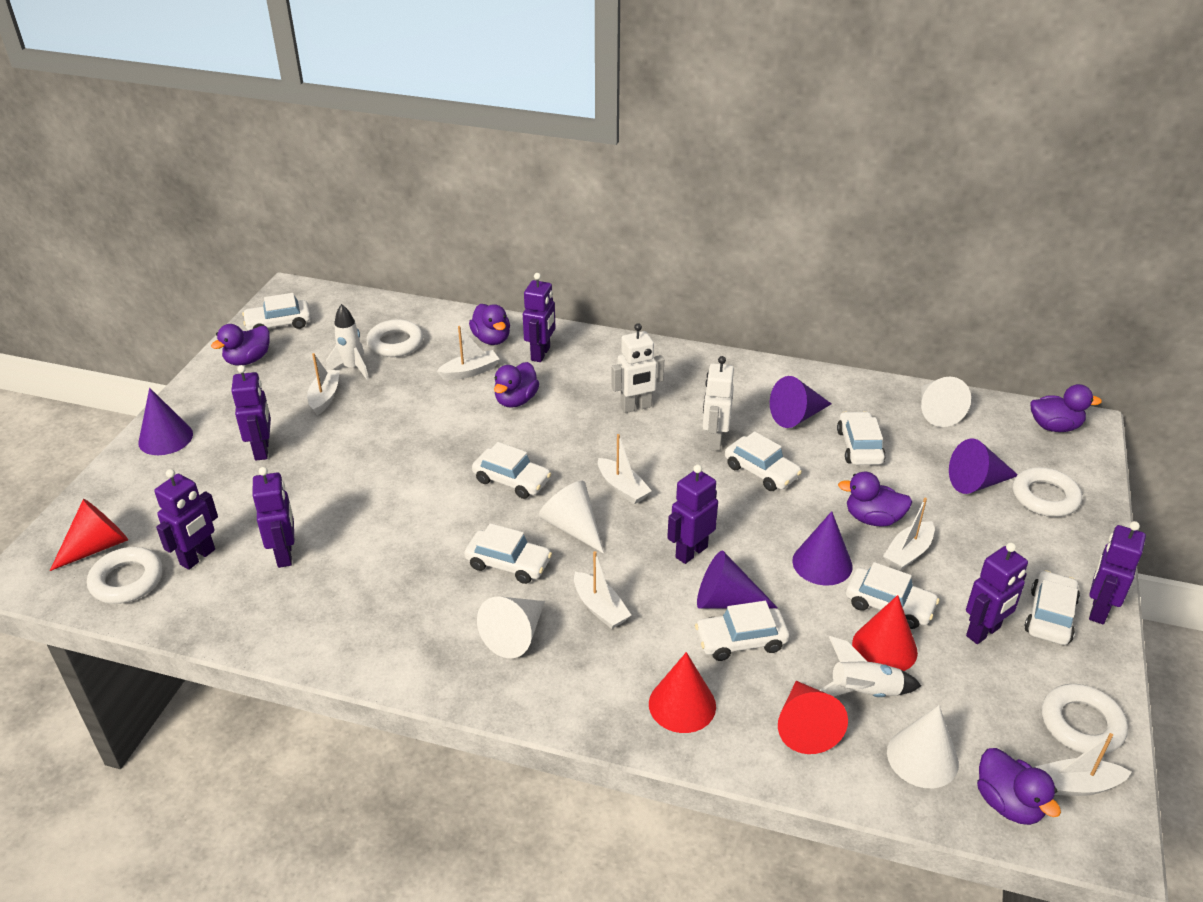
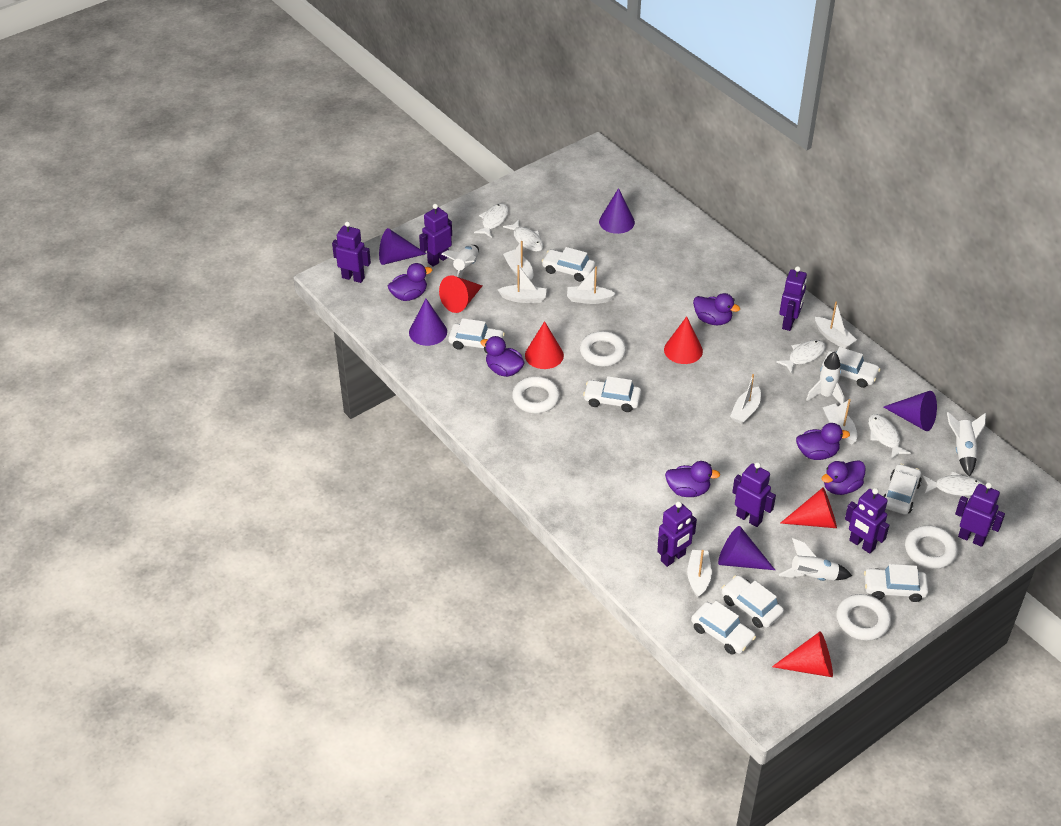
red cone: [50,499,128,571] [649,652,716,733] [778,681,848,754] [852,595,918,671] = 4 -> [439,275,482,313] [525,321,564,369] [664,316,703,364] [772,631,833,677] [781,487,837,528] = 5
white boat: [307,353,340,415] [437,326,499,380] [574,551,631,629] [598,434,652,504] [883,498,935,571] [1035,733,1132,796] = 6 -> [498,265,547,303] [503,241,534,281] [567,267,616,304] [687,550,712,598] [730,374,761,424] [815,302,857,349] [822,399,857,444] = 7
white cone: [477,597,545,658] [539,481,604,554] [887,705,959,788] [921,377,971,427] = 4 -> none = 0
white fish: none = 0 -> [474,203,508,238] [503,219,544,252] [776,340,826,374] [868,414,911,459] [922,471,984,496] = 5
white robot: [611,323,664,413] [703,356,734,451] = 2 -> none = 0
white rocket: [326,304,369,380] [820,636,922,697] = 2 -> [442,245,479,278] [779,538,852,581] [806,351,844,404] [947,412,986,477] = 4

